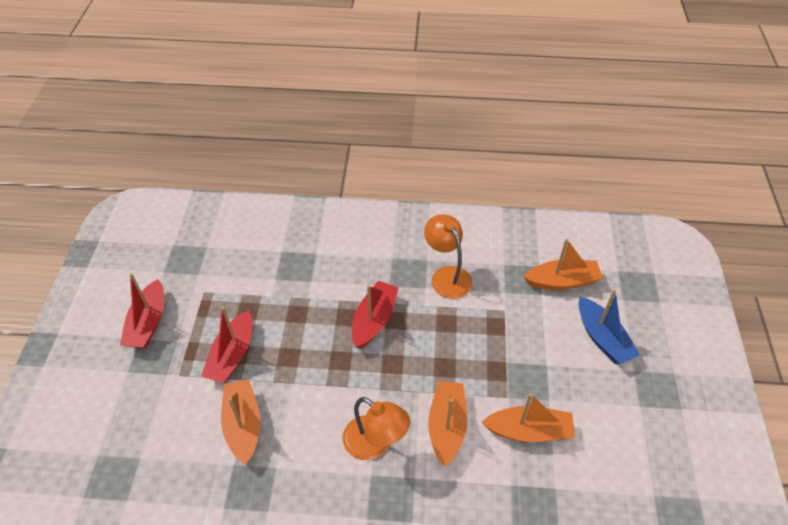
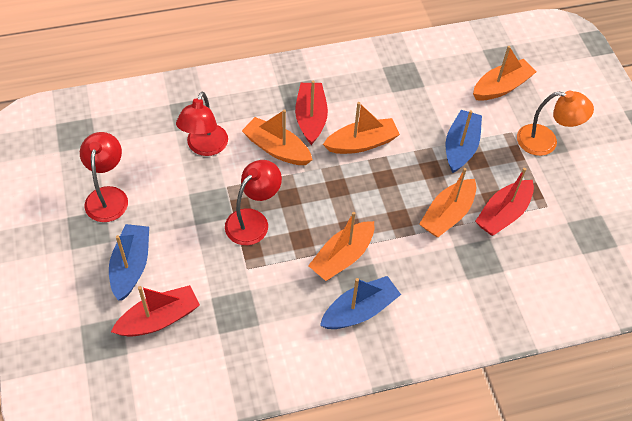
blue boat: [579,290,640,364] = 1 -> [109,224,149,300] [320,276,401,329] [446,110,482,173] = 3
orange boat: [221,379,260,465] [428,381,467,467] [482,393,575,442] [523,239,603,290] = 4 -> [242,109,312,165] [308,212,374,281] [323,102,400,154] [420,168,476,237] [473,46,537,101] = 5
orange lamp: [343,397,410,460] [424,214,472,299] = 2 -> [517,91,594,156] = 1
red lamp: none = 0 -> [80,132,128,222] [176,92,228,156] [225,160,282,245] = 3

